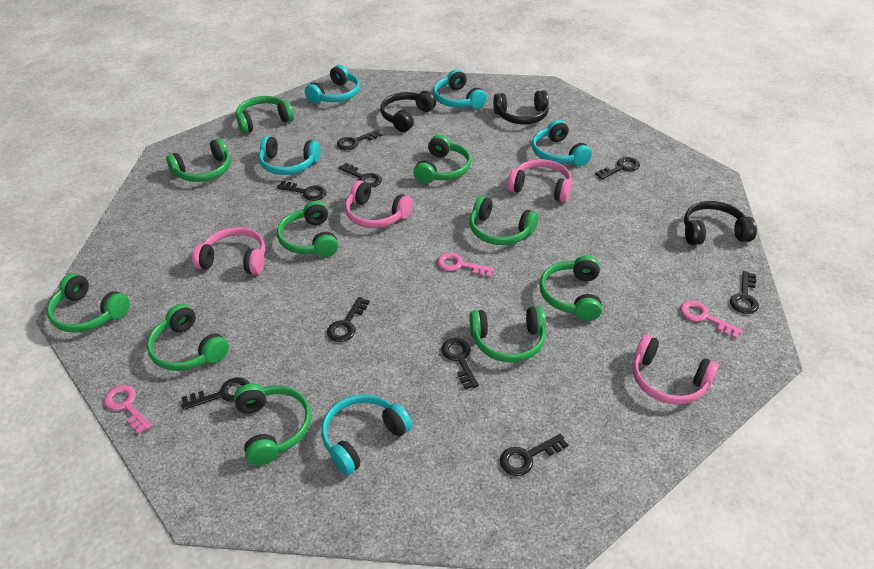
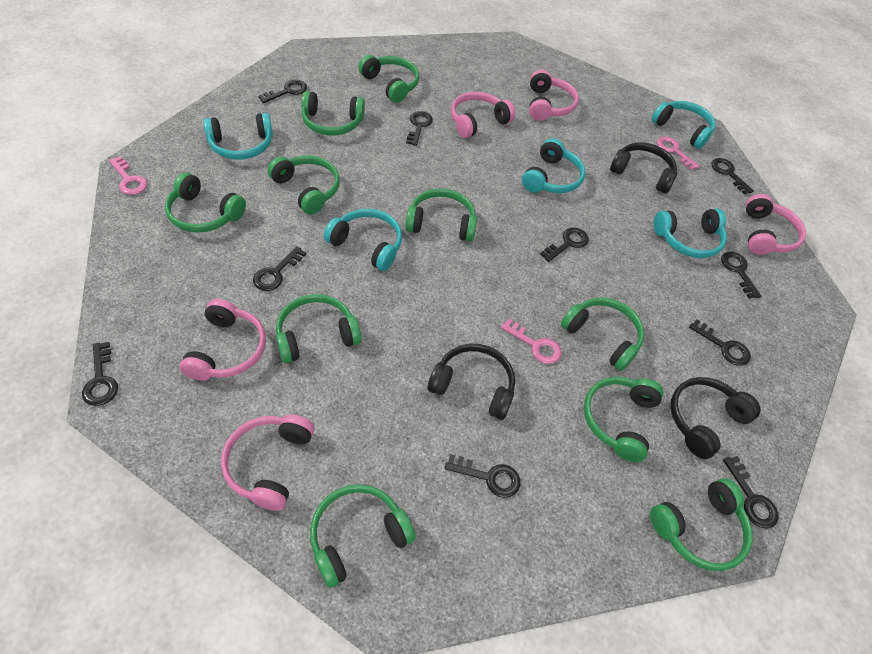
black key: [181,377,250,410] [277,181,327,201] [327,297,370,342] [337,129,382,150] [338,163,382,188] [441,338,479,389] [500,434,568,476] [595,157,640,179] [730,271,759,314] = 9 -> [82,342,118,406] [253,246,306,291] [258,80,307,103] [406,111,433,146] [445,454,520,498] [540,228,589,262] [689,319,751,366] [711,158,754,195] [721,252,761,298] [723,456,779,529] = 10
pink headphones: [192,227,265,275] [345,180,413,228] [508,159,572,202] [633,335,719,405] = 4 -> [180,299,266,381] [221,414,314,511] [451,92,515,138] [529,70,579,121] [746,194,806,255] = 5

